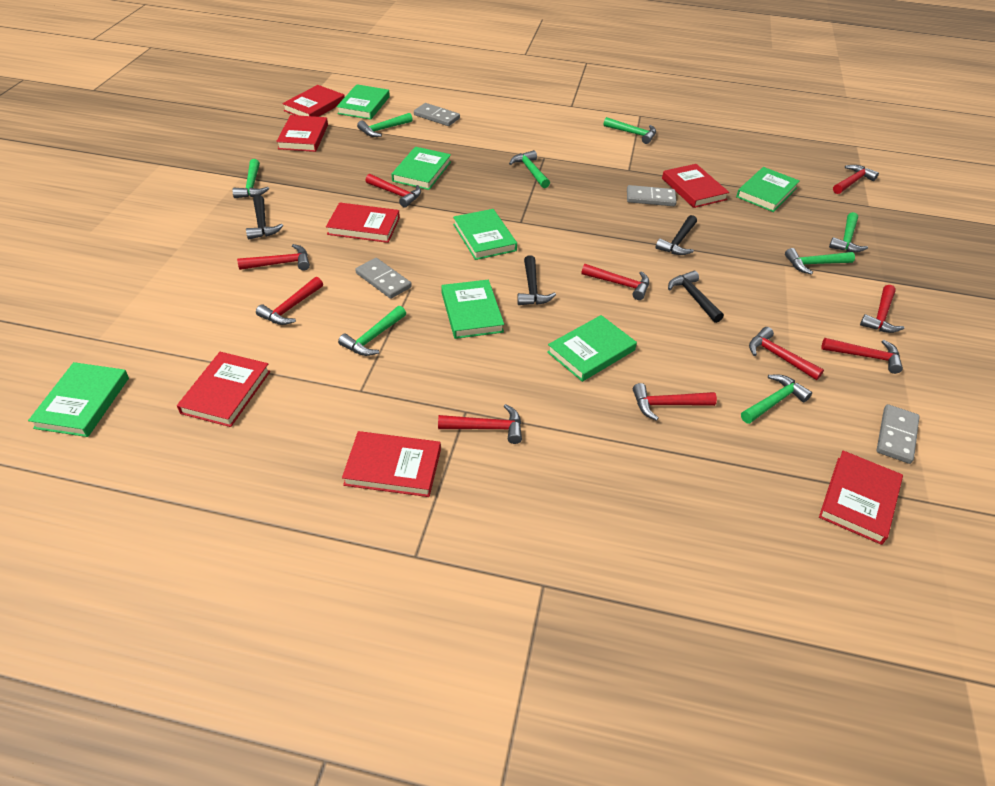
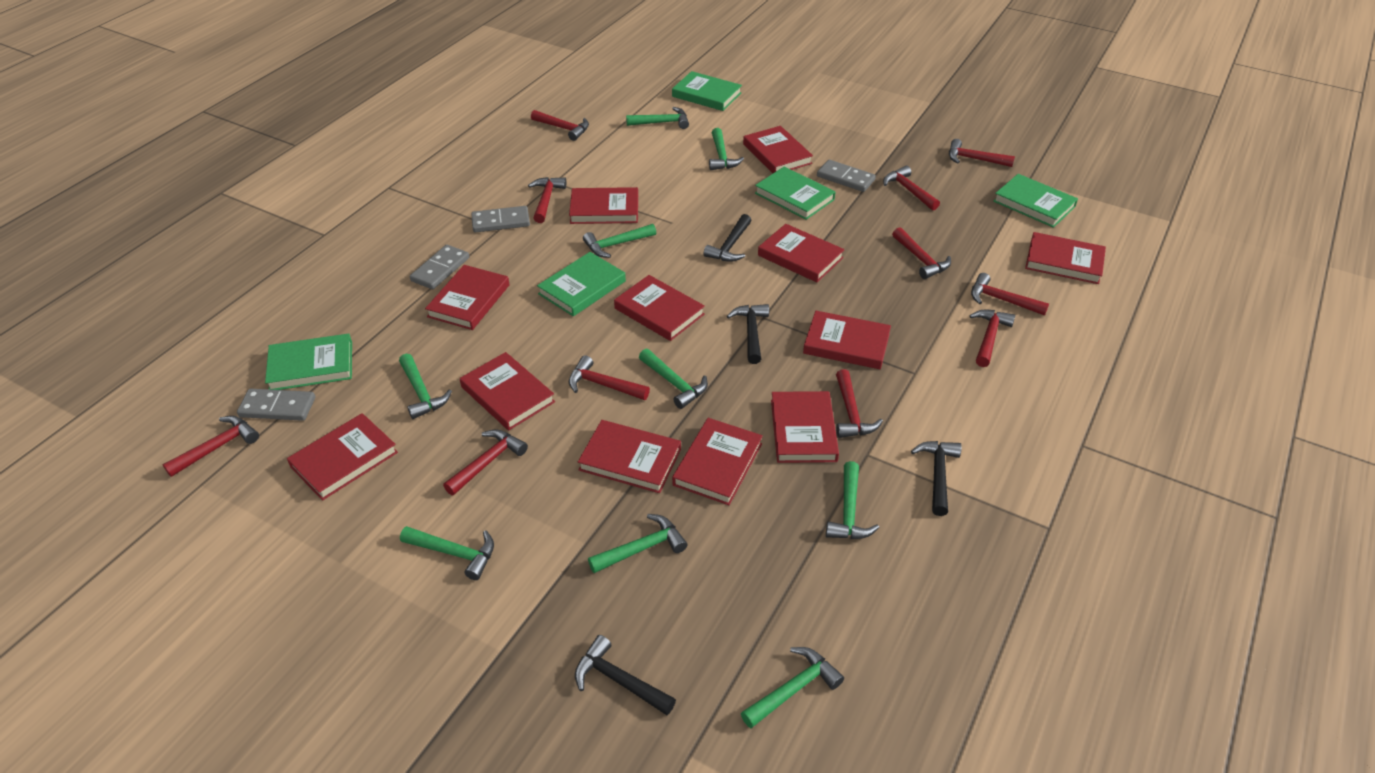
green book: [28,362,129,437] [337,84,390,120] [391,147,451,190] [441,280,504,339] [453,209,517,260] [547,315,637,382] [736,167,800,212] = 7 -> [265,333,352,390] [537,252,626,316] [672,71,742,111] [755,167,836,220] [993,174,1078,228] = 5
green hammer: [233,159,269,198] [338,306,406,356] [357,113,413,137] [509,150,550,188] [603,117,656,144] [741,374,812,424] [785,248,855,275] [829,212,868,253] = 8 -> [399,354,452,419] [400,526,494,580] [583,224,656,258] [588,514,688,573] [626,107,689,129] [639,349,708,409] [709,128,744,170] [741,647,844,728] [826,461,879,539] = 9
red book: [177,352,270,427] [276,115,328,152] [282,85,345,117] [326,202,400,243] [342,431,441,497] [662,164,729,208] [819,451,903,545] = 7 -> [287,413,398,500] [425,265,510,330] [460,352,555,431] [569,187,638,224] [578,420,681,493] [614,275,705,341] [672,418,763,505] [743,126,813,173] [758,224,845,282] [771,391,839,463] [803,311,891,369] [1025,232,1106,284] = 12
red hammer: [237,244,310,271] [256,277,323,325] [365,174,421,208] [438,404,522,444] [581,264,649,300] [633,383,717,421] [749,327,824,380] [821,338,903,374] [833,165,879,194] [860,285,904,333] = 10 -> [162,416,259,477] [443,429,528,495] [528,177,566,223] [531,110,589,141] [569,355,650,400] [836,369,883,438] [883,166,940,210] [892,227,951,279] [949,139,1015,167] [969,309,1015,367] [971,273,1049,316] = 11

